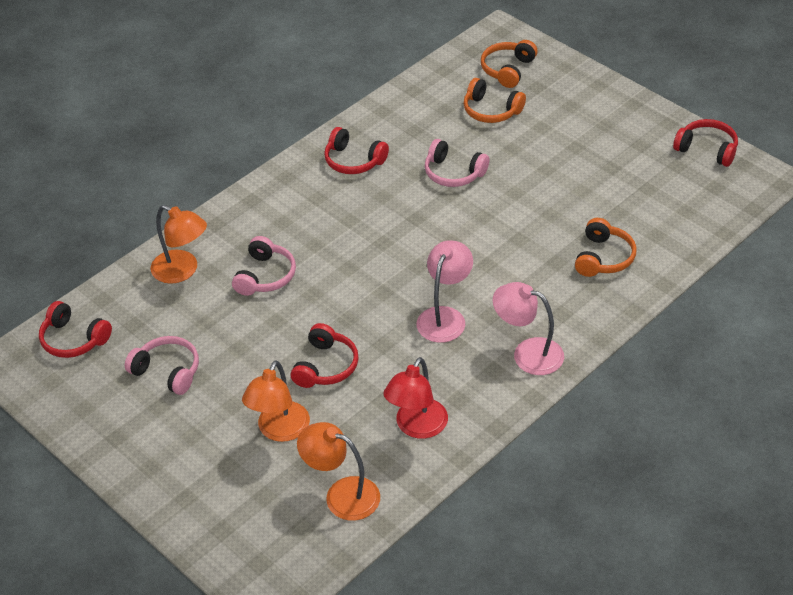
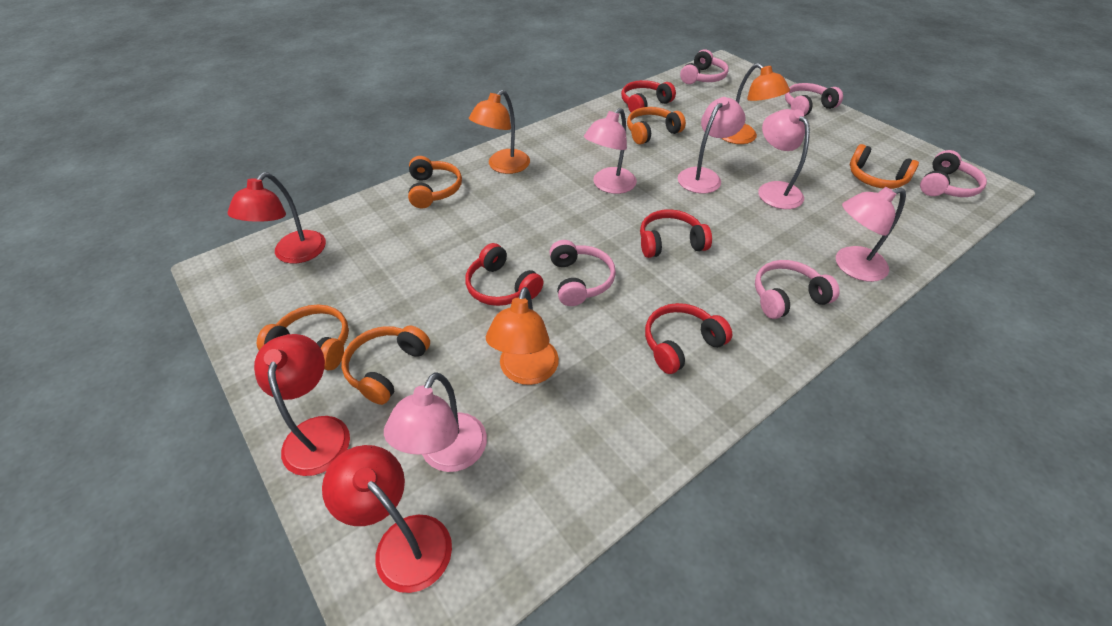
orange headphones: [463,78,526,123] [481,40,538,88] [575,218,637,277] = 3 -> [257,305,349,370] [341,325,430,405] [408,156,462,208] [627,107,686,145] [850,144,919,189] = 5
pink headphones: [125,336,199,395] [232,236,296,296] [425,139,489,187] = 3 -> [549,240,616,306] [680,49,729,84] [755,260,840,319] [785,83,843,116] [920,150,987,197] = 5
pink lamp: [417,240,473,343] [493,282,564,375] = 2 -> [384,372,487,472] [584,108,637,194] [678,97,746,194] [758,109,810,209] [836,187,906,282] = 5
red lamp: [383,357,448,439] = 1 -> [228,172,326,264] [254,334,350,476] [322,445,452,593] = 3

